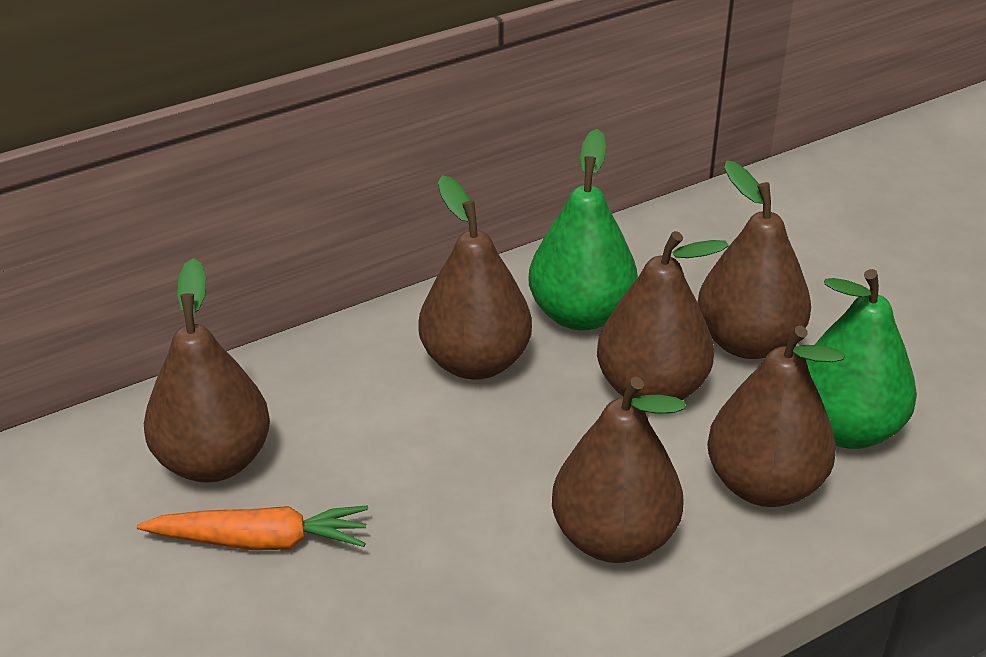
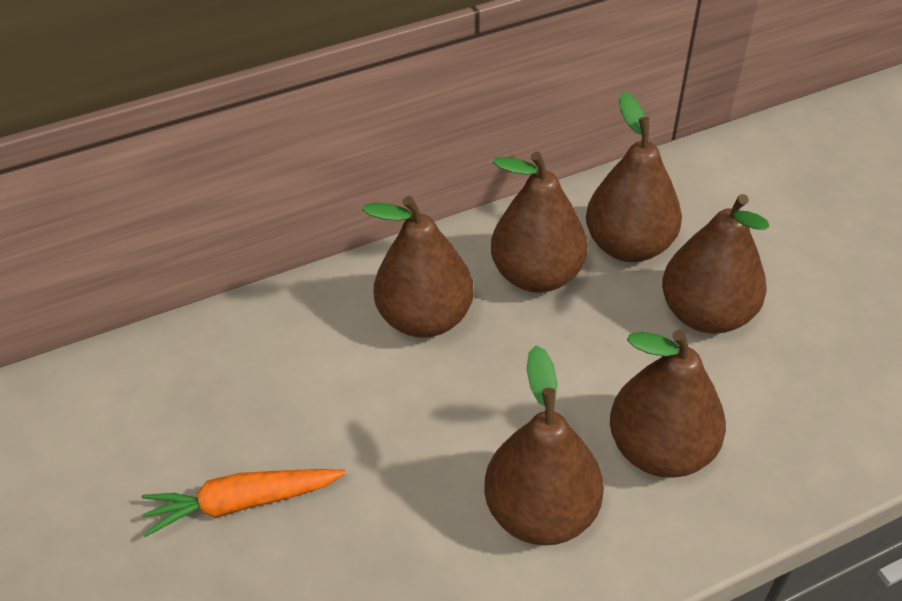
green pear: [528,129,638,331] [806,269,917,449] = 2 -> none = 0

